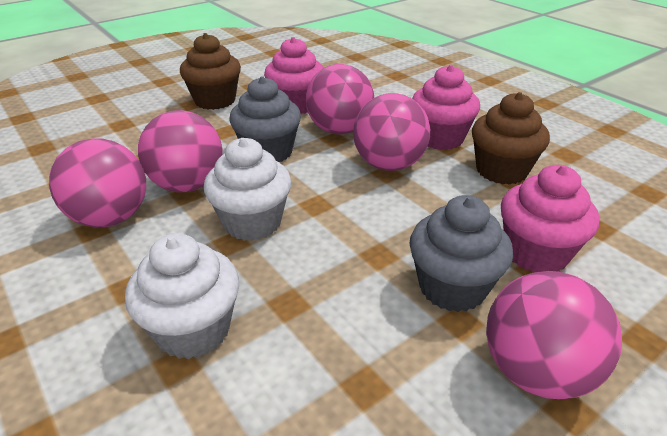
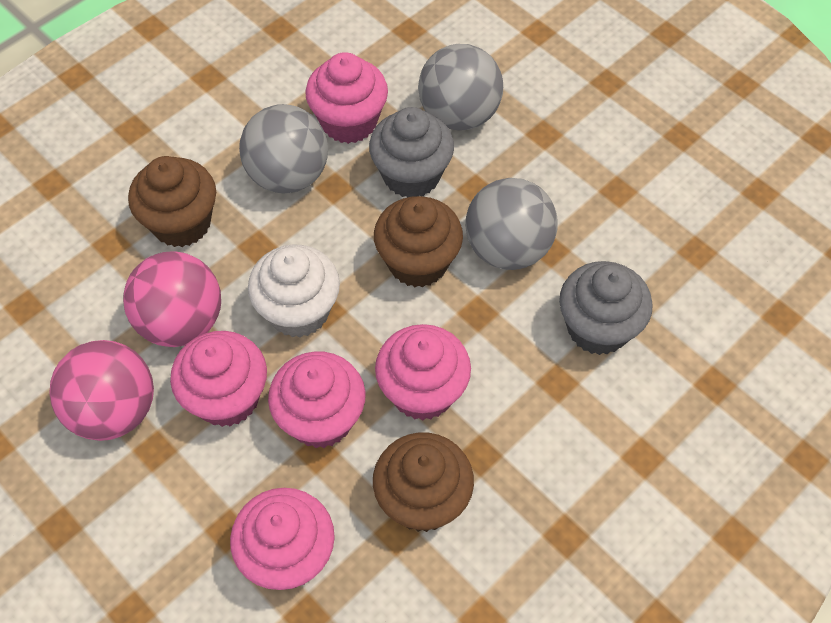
brown cupcake: [180,33,241,110] [472,92,550,185] = 2 -> [128,156,216,247] [373,433,474,532] [374,196,463,287] = 3
grey ball: none = 0 -> [239,104,328,194] [418,44,503,130] [465,178,557,270] = 3
pink ball: [49,138,146,227] [138,110,222,192] [306,64,374,134] [353,93,430,171] [486,271,622,399] = 5 -> [50,340,154,441] [123,251,221,347] = 2
pink cupcake: [264,37,324,114] [412,65,480,150] [501,165,600,273] = 3 -> [170,331,267,427] [230,488,335,590] [268,352,366,448] [305,52,388,144] [375,324,471,420] = 5
white cupcake: [125,233,239,359] [204,138,291,241] = 2 -> [248,244,340,337] = 1

